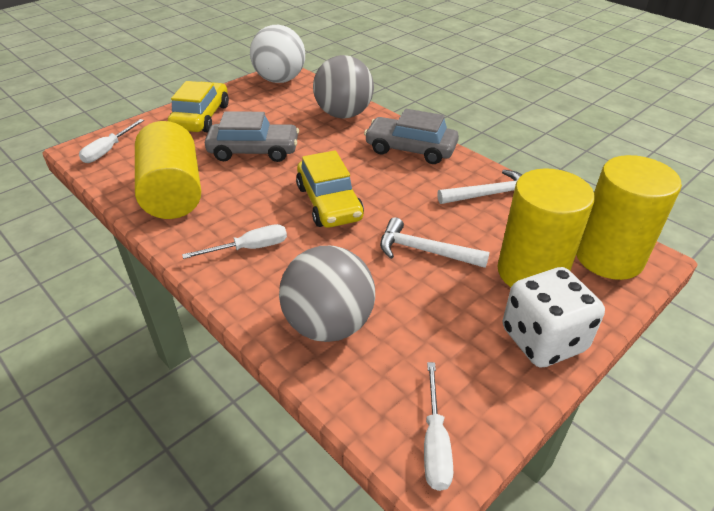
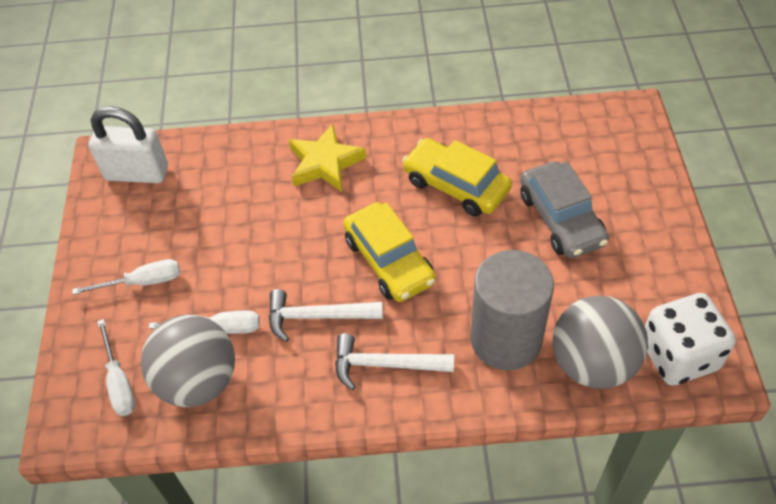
grey car: [205,111,299,162] [364,109,459,164] = 2 -> [520,161,609,258] = 1
grey cylinder: none = 0 -> [471,250,554,370] = 1
white ball: [250,25,305,83] = 1 -> none = 0
white padlock: none = 0 -> [89,106,168,183] = 1
yellow cylinder: [135,121,201,219] [498,168,595,287] [576,155,682,280] = 3 -> none = 0
yellow star: none = 0 -> [289,124,366,192] = 1

